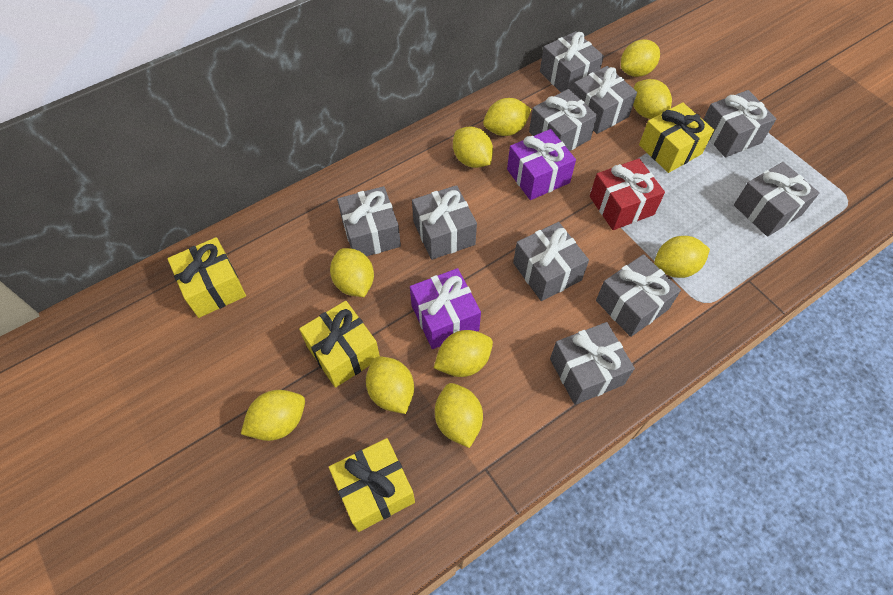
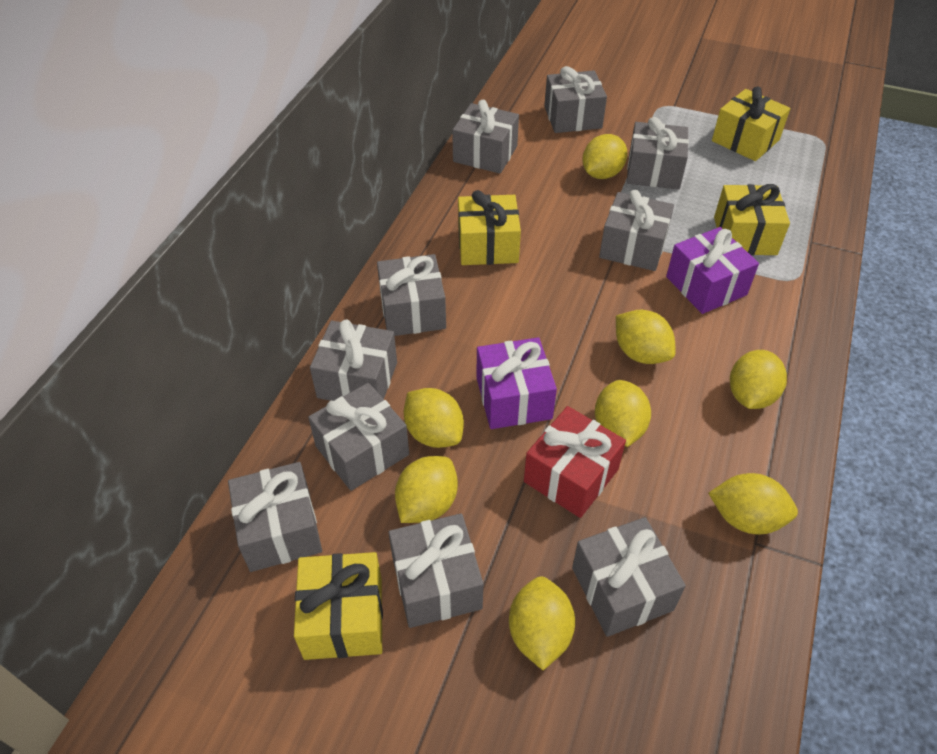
yellow lemon: [241,390,305,441] [330,248,374,297] [366,356,414,414] [434,330,493,377] [435,383,483,448] [453,127,493,168] [483,98,531,136] [621,39,660,77] [633,79,672,119] [654,236,710,278] = 10 -> [395,456,458,523] [404,388,464,448] [509,577,575,670] [582,134,628,179] [595,380,651,447] [616,310,676,364] [708,473,798,534] [730,350,787,409] = 8

